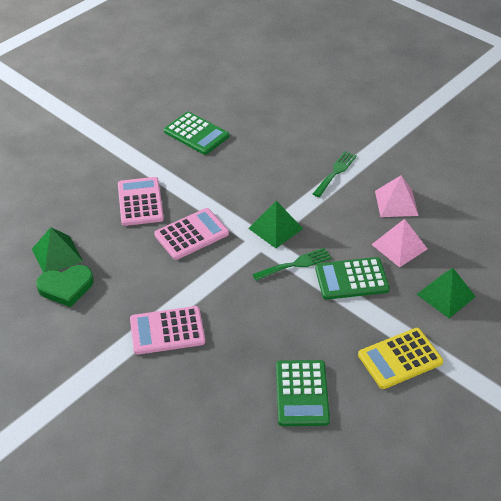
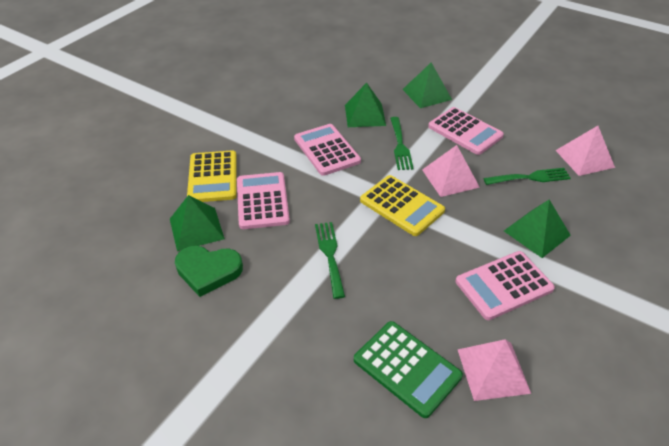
green calculator: [164,112,229,155] [276,360,330,426] [315,257,390,300] = 3 -> [354,321,463,418] = 1
green fork: [252,248,331,281] [313,151,357,197] = 2 -> [315,222,345,299] [390,117,414,170] [483,168,571,185] = 3
green pyramid: [32,227,83,273] [248,200,303,248] [416,268,476,318] = 3 -> [170,195,225,251] [345,83,386,127] [402,63,452,108] [504,200,571,258] = 4
pink calculator: [118,177,164,226] [130,306,205,355] [154,208,229,260] = 3 -> [237,172,290,229] [294,124,361,176] [428,107,504,155] [455,251,555,320] = 4
pink pyramid: [371,219,427,267] [375,175,419,217] = 2 -> [422,145,480,197] [457,339,531,401] [555,126,615,176] = 3
yellow calculator: [358,328,443,389] = 1 -> [187,150,237,202] [360,175,445,236] = 2

